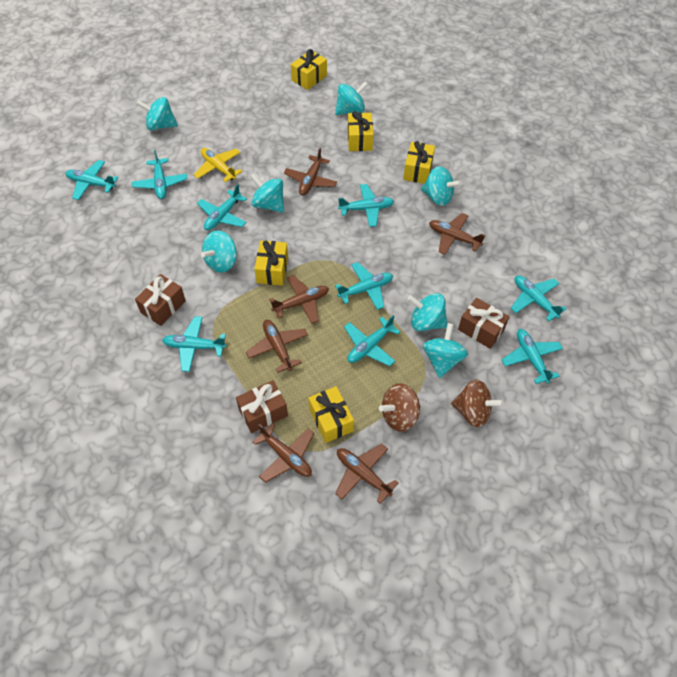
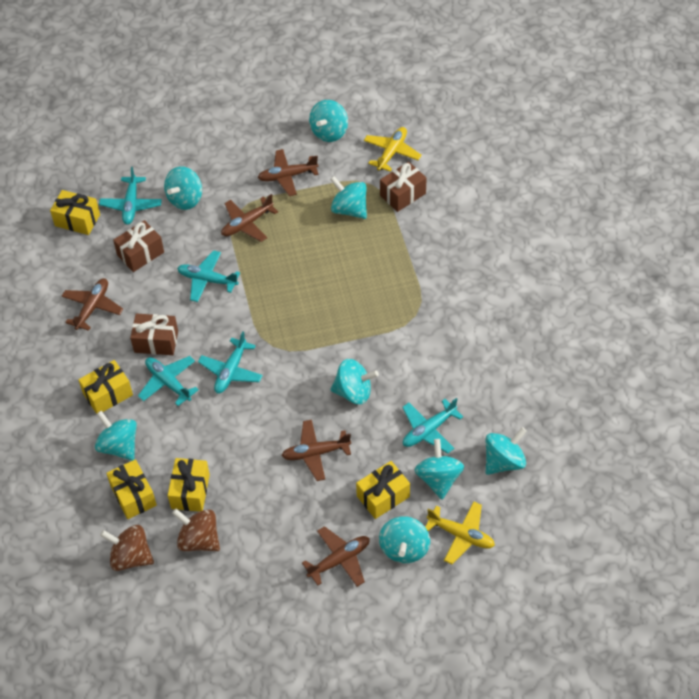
brown plane: [246,320,308,373] [253,423,314,483] [269,275,329,324] [284,148,337,196] [335,444,399,504] [429,213,485,255] = 6 -> [61,278,123,331] [221,194,278,242] [258,149,319,196] [282,420,351,481] [302,526,369,587] = 5
turquoise plane: [66,160,118,200] [132,150,188,199] [162,316,226,372] [197,184,247,230] [335,262,393,310] [338,184,394,227] [344,315,400,366] [502,329,563,384] [511,275,566,321] = 9 -> [99,167,162,225] [138,356,199,406] [177,250,240,302] [198,331,263,393] [402,398,463,453] = 5
turquoise spinning top: [136,97,178,131] [201,231,237,272] [250,173,284,213] [335,81,368,115] [407,293,448,331] [421,166,462,206] [423,323,468,378] = 7 -> [95,411,137,461] [164,166,202,210] [309,100,348,142] [330,176,367,219] [330,359,379,405] [379,516,430,563] [415,439,464,499] [486,427,527,475] = 8
yellow plane: [194,148,242,182] = 1 -> [364,127,422,172] [425,501,495,564] = 2

